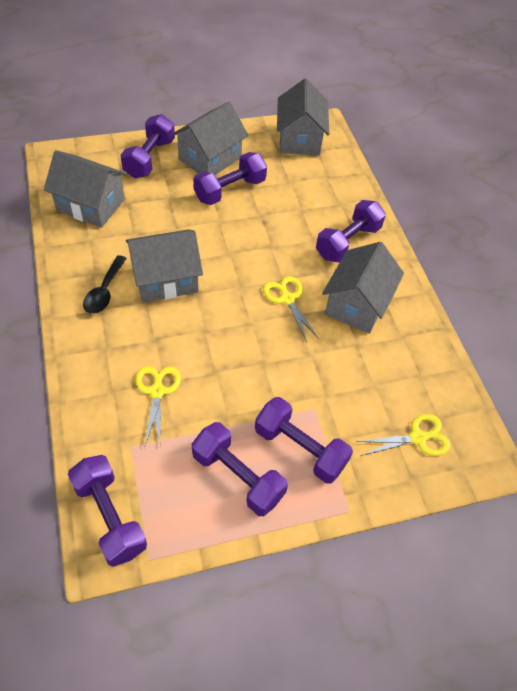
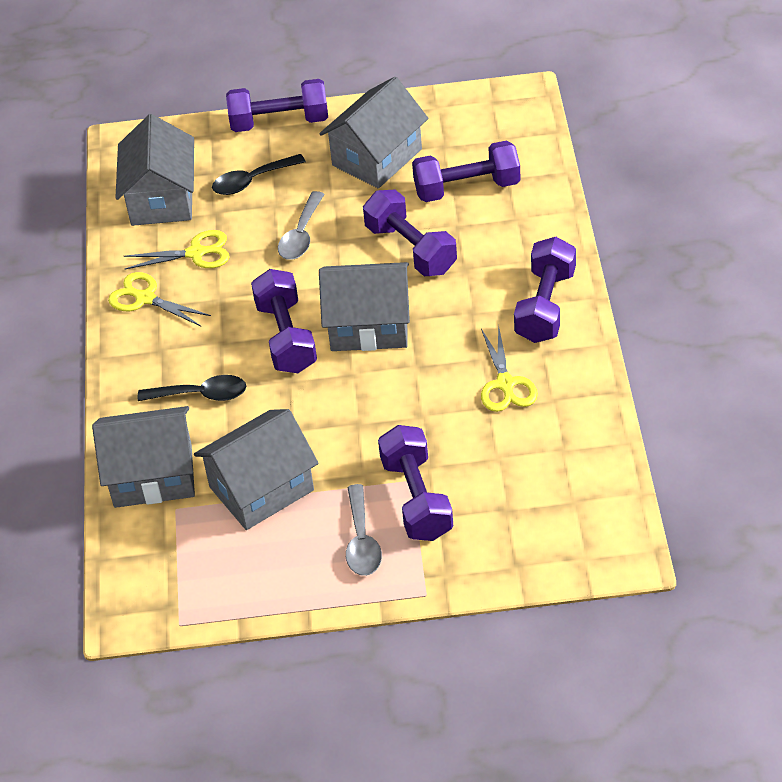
black spoon: [83,255,127,314] = 1 -> [138,375,246,401] [212,154,306,195] = 2
grey spoon: none = 0 -> [278,191,325,260] [346,484,382,576] = 2

